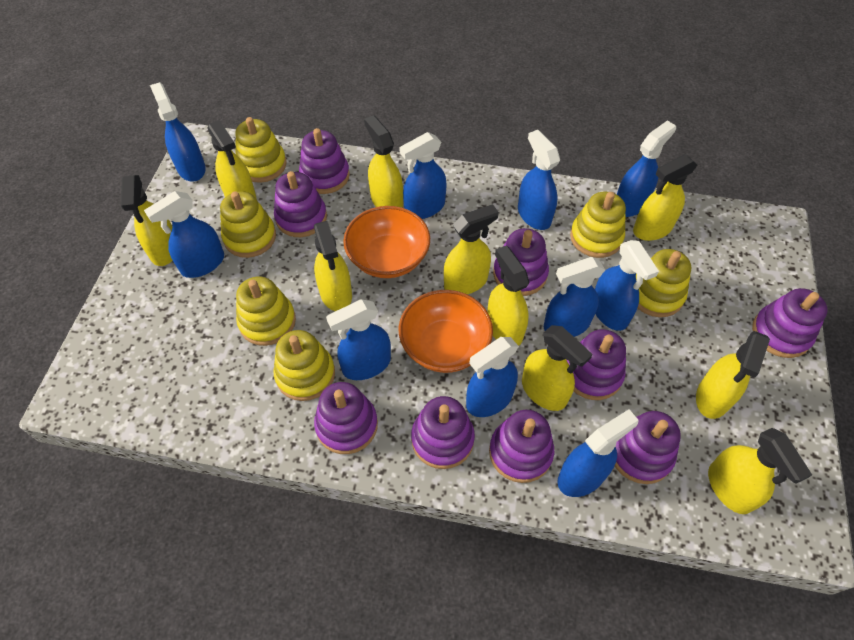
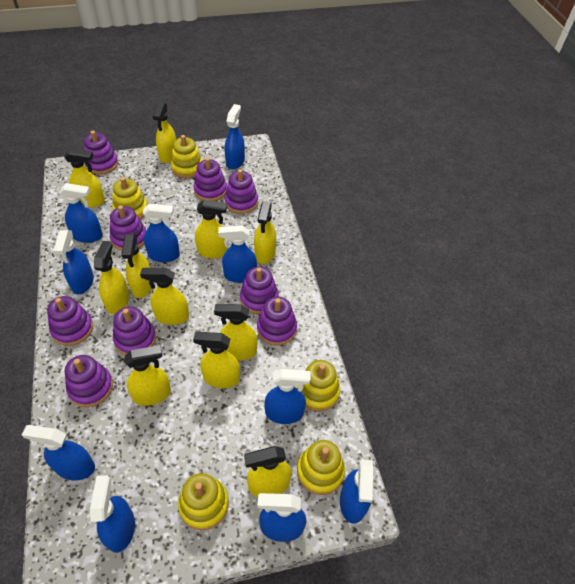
orange bowl: [343,206,430,278] [399,290,493,373] = 2 -> none = 0
yellow spray bottle: [121,175,173,266] [208,120,256,198] [314,221,352,311] [364,115,403,208] [444,204,499,294] [487,245,529,346] [522,325,593,411] [633,154,697,241] [696,331,770,419] [708,428,812,514] = 10 -> [64,148,105,207] [94,241,129,314] [121,234,152,298] [124,345,171,406] [140,268,189,325] [153,103,176,163] [193,332,240,388] [195,200,228,259] [214,304,257,360] [244,446,292,497] [254,201,276,264] = 11
yellow stacking toy: [220,191,276,258] [235,117,287,183] [236,277,296,346] [273,330,335,401] [570,191,626,258] [636,249,691,317] = 6 -> [112,177,148,219] [171,135,203,178] [178,473,229,530] [297,360,340,412] [297,440,345,495] = 5

